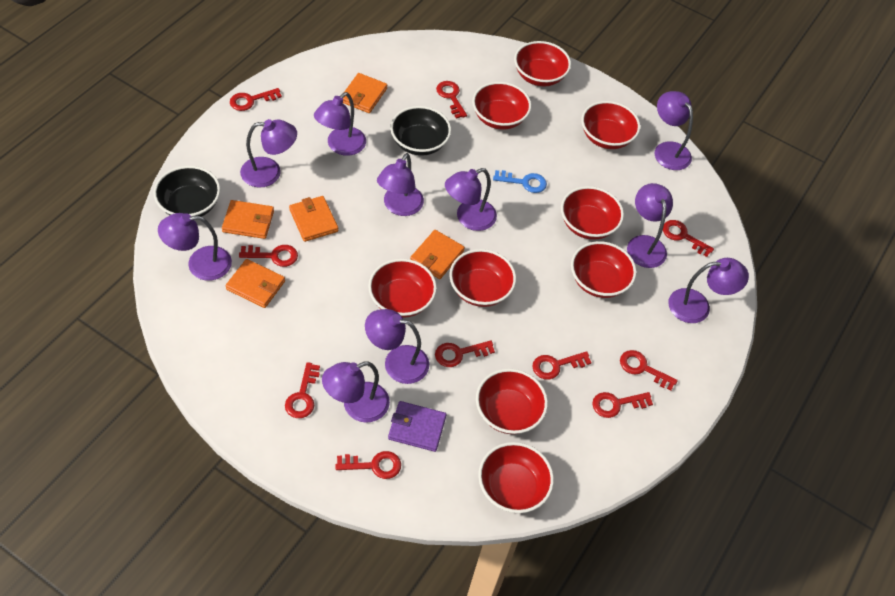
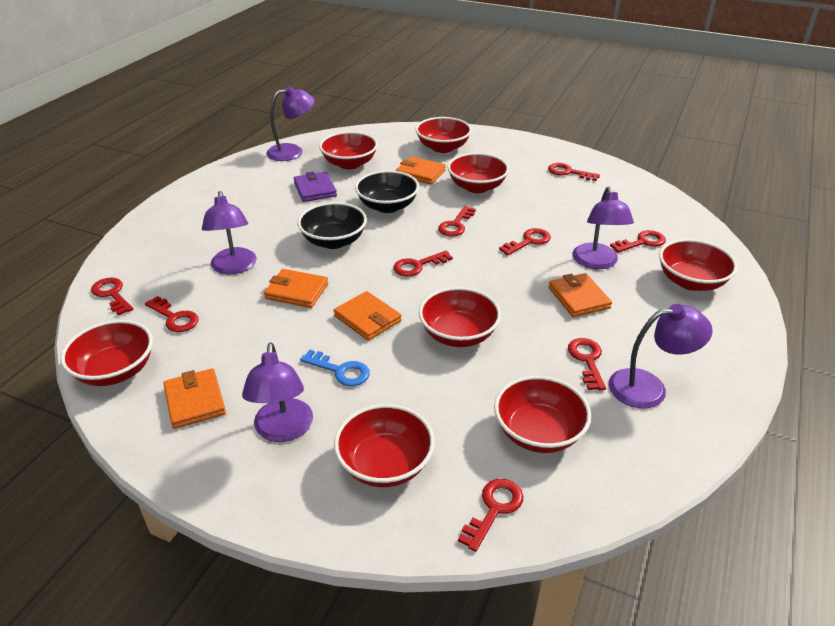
purple lamp: [158,213,232,281] [240,119,297,188] [314,92,366,156] [322,361,390,423] [365,309,429,384] [377,153,424,216] [445,168,497,231] [627,183,673,268] [655,91,693,170] [668,258,749,323] = 10 -> [202,191,257,274] [242,342,313,442] [266,86,315,161] [573,187,634,269] [609,304,713,408] = 5
red bowl: [368,259,437,318] [449,249,516,307] [472,82,531,130] [476,369,548,434] [478,442,554,513] [514,41,571,86] [561,186,624,240] [571,241,636,298] [581,101,640,149] = 9 -> [60,320,153,386] [319,132,378,169] [334,404,435,487] [416,117,472,153] [419,287,501,347] [447,153,509,193] [494,376,591,453] [659,239,738,291] = 8
red key: [230,88,282,111] [239,245,298,267] [285,362,320,418] [335,451,401,479] [435,341,495,367] [436,81,467,119] [533,351,592,379] [592,392,653,418] [620,350,678,390] [663,220,714,257] = 10 -> [91,278,133,315] [145,296,199,332] [393,250,453,277] [438,206,476,237] [458,479,523,552] [499,228,551,255] [548,163,600,181] [568,338,606,390] [610,230,666,253] = 9

